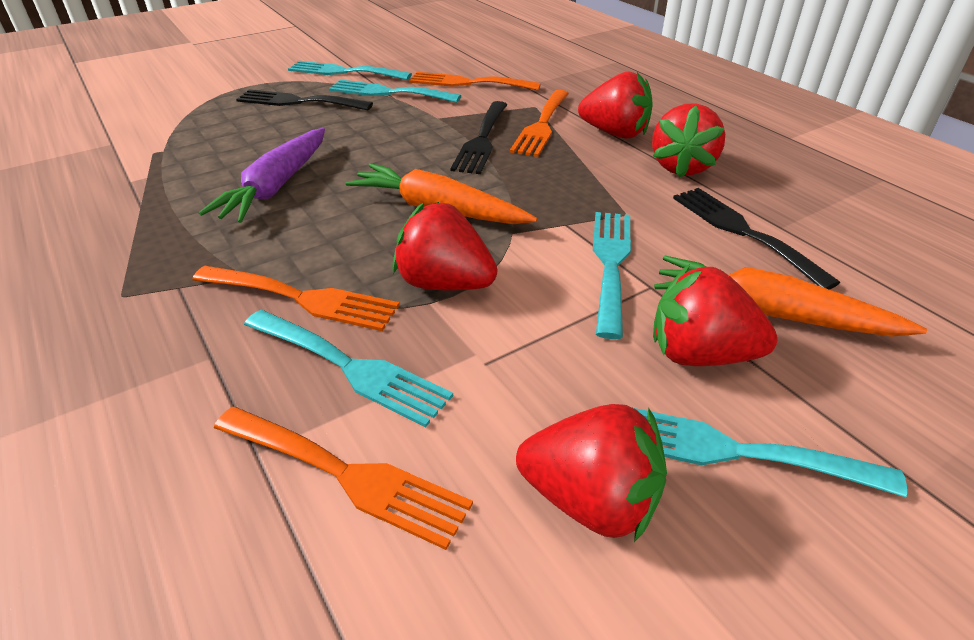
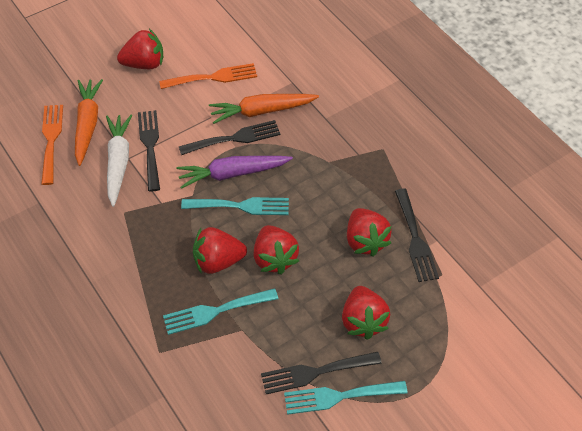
black fork: [236,90,373,110] [450,101,507,174] [673,188,840,290] = 3 -> [138,110,160,192] [179,120,281,155] [261,352,382,394] [395,189,439,282] = 4
orange fork: [192,266,400,331] [214,407,473,550] [409,72,541,90] [510,90,569,157] = 4 -> [41,105,63,185] [159,63,257,89] = 2
turquoise fork: [244,310,453,428] [288,61,412,80] [329,80,461,103] [593,212,631,339] [634,408,907,497] = 5 -> [163,288,278,335] [181,197,289,215] [284,381,408,415] = 3
white carrot: none = 0 -> [106,115,132,207] = 1

